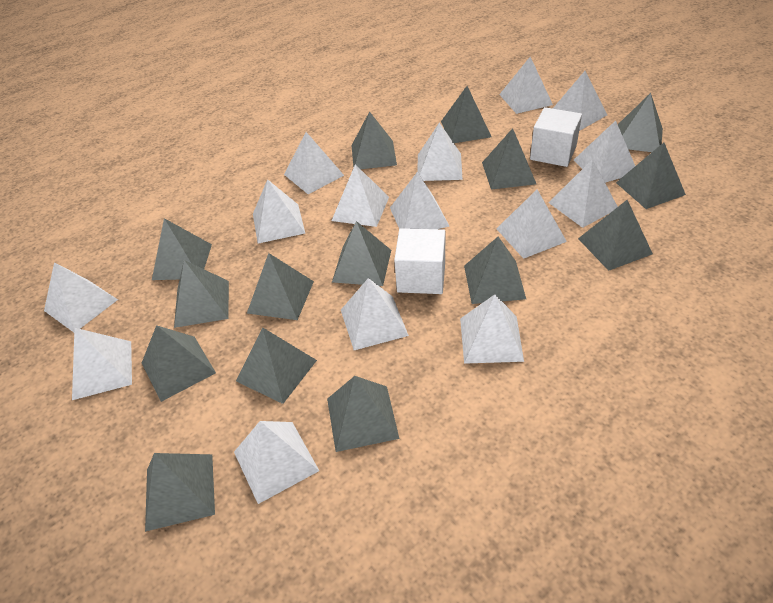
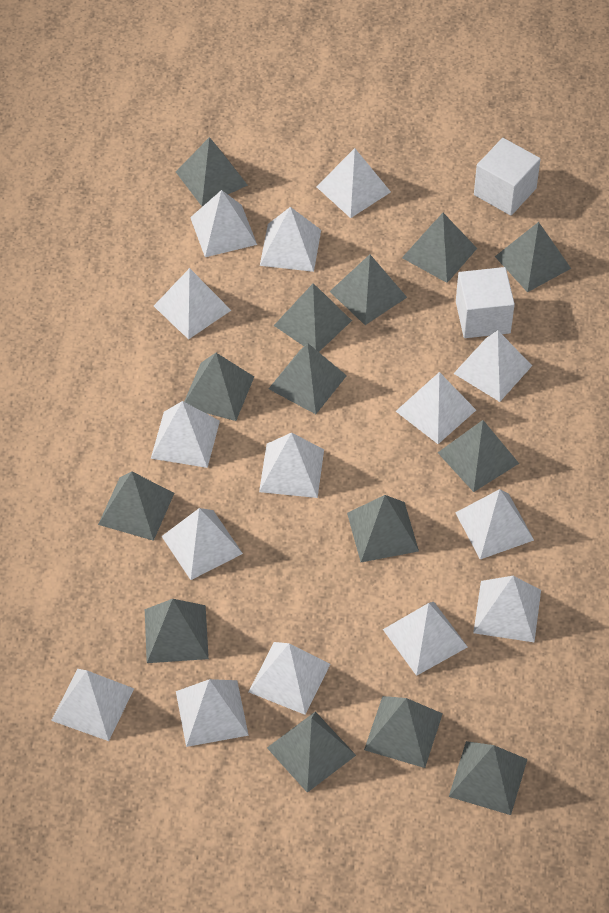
grey pyramid: [142,325,216,402] [145,453,215,532] [152,218,212,280] [174,260,229,328] [236,327,317,404] [247,253,314,320] [327,376,399,452] [332,221,391,286] [351,111,397,169] [441,86,492,143] [464,236,526,304] [482,128,536,190] [578,200,653,271] [616,142,686,209] [618,93,663,152] = 15 -> [98,471,174,541] [145,599,209,663] [176,137,248,206] [184,353,254,421] [267,711,356,793] [269,343,347,414] [274,283,352,352] [329,254,407,325] [347,495,419,562] [364,696,443,768] [402,213,477,283] [438,420,519,492] [449,741,527,815] [495,222,571,292] = 14

